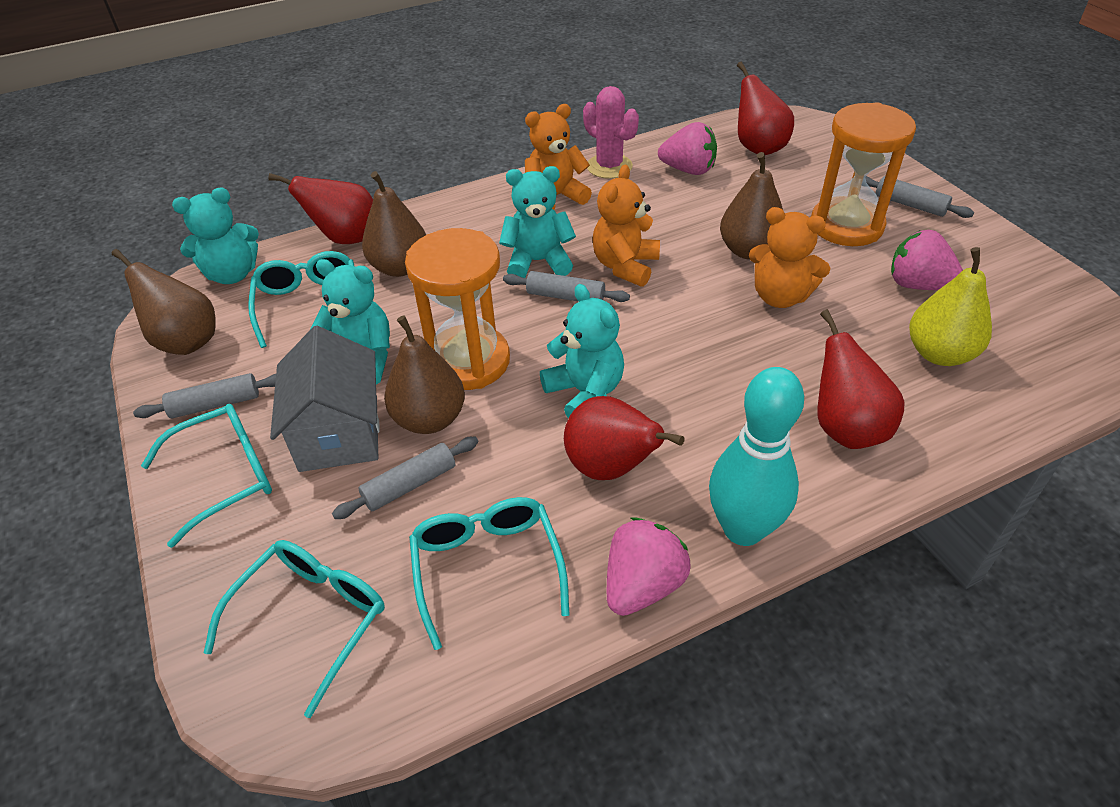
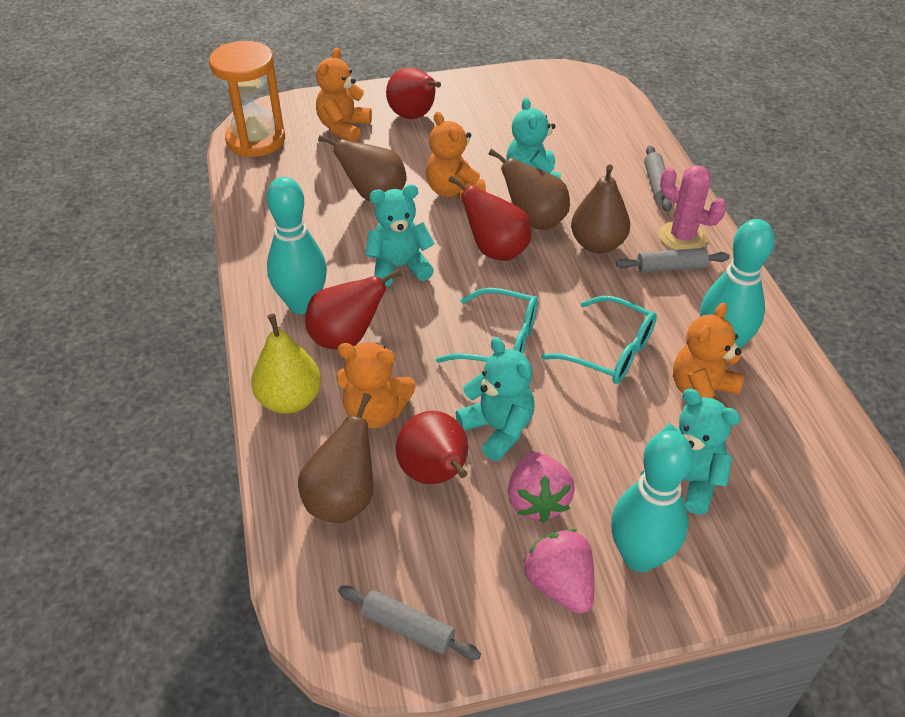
grey house: [270,326,380,472] = 1 -> none = 0
grey rolling pin: [133,373,276,418] [332,437,478,519] [503,271,630,302] [865,176,974,218] = 4 -> [338,586,481,660] [616,248,730,273] [644,145,672,212] = 3
orange hourglass: [405,228,510,390] [811,102,916,246] = 2 -> [209,41,285,157] = 1
orange teddy bear: [525,104,592,210] [592,165,660,287] [749,207,830,308] = 3 -> [316,48,372,142] [337,342,416,428] [426,112,486,200] [673,303,744,408] = 4
pink strawberry: [607,518,691,616] [658,122,717,175] [891,230,963,290] = 3 -> [508,452,575,523] [523,529,595,614] = 2
turquoise bowling pin: [709,367,804,546] = 1 -> [266,177,327,314] [611,431,694,572] [700,219,775,349] = 3
turquoise glasses: [141,404,272,548] [204,540,385,718] [248,251,354,348] [409,497,570,650] = 4 -> [436,288,538,363] [541,296,657,384] = 2

